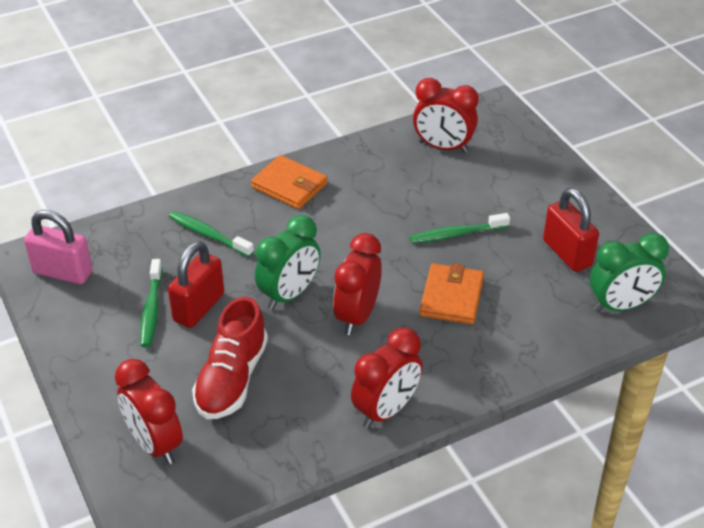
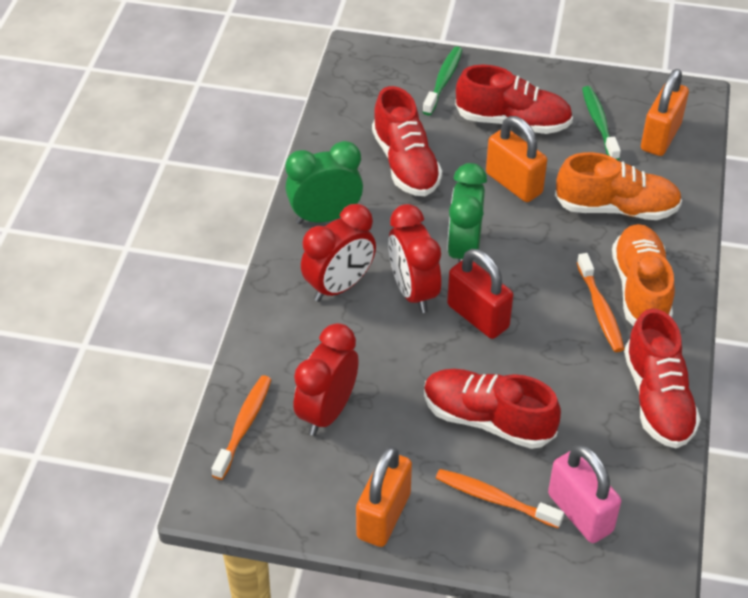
green toothbrush: [140,259,162,347] [169,211,254,257] [409,213,510,244] = 3 -> [423,47,462,115] [582,86,621,161] = 2
orange padlock: none = 0 -> [356,446,412,547] [486,116,547,202] [641,69,689,156] = 3
orange shoe: none = 0 -> [555,152,682,220] [612,224,675,326] = 2
orange toothbrush: none = 0 -> [212,375,272,480] [436,469,564,528] [577,253,624,352] = 3
orange wallet: [251,155,327,209] [419,263,484,325] = 2 -> none = 0
red clock: [115,359,183,464] [333,233,382,335] [351,328,423,428] [413,78,479,153] = 4 -> [294,323,359,436] [301,204,376,302] [388,204,441,313] = 3
red padlock: [168,241,224,328] [543,188,599,272] = 2 -> [447,249,513,339] = 1
red shoe: [192,297,268,419] = 1 -> [372,86,442,196] [424,369,561,449] [455,65,573,134] [624,308,701,448] = 4

